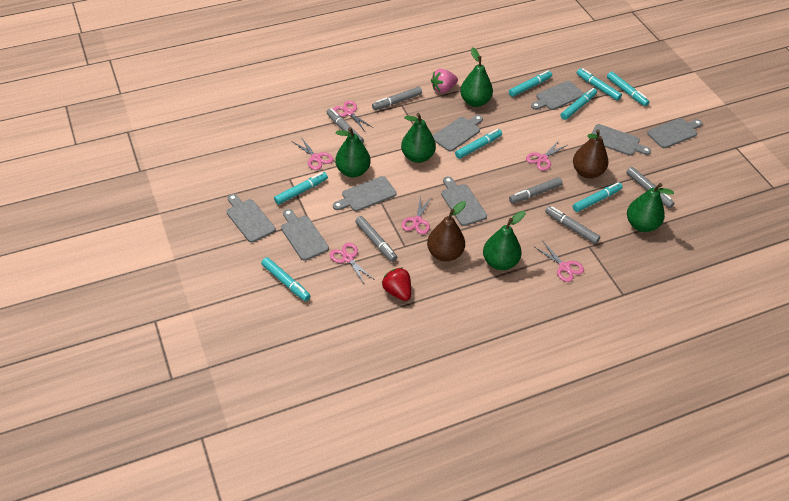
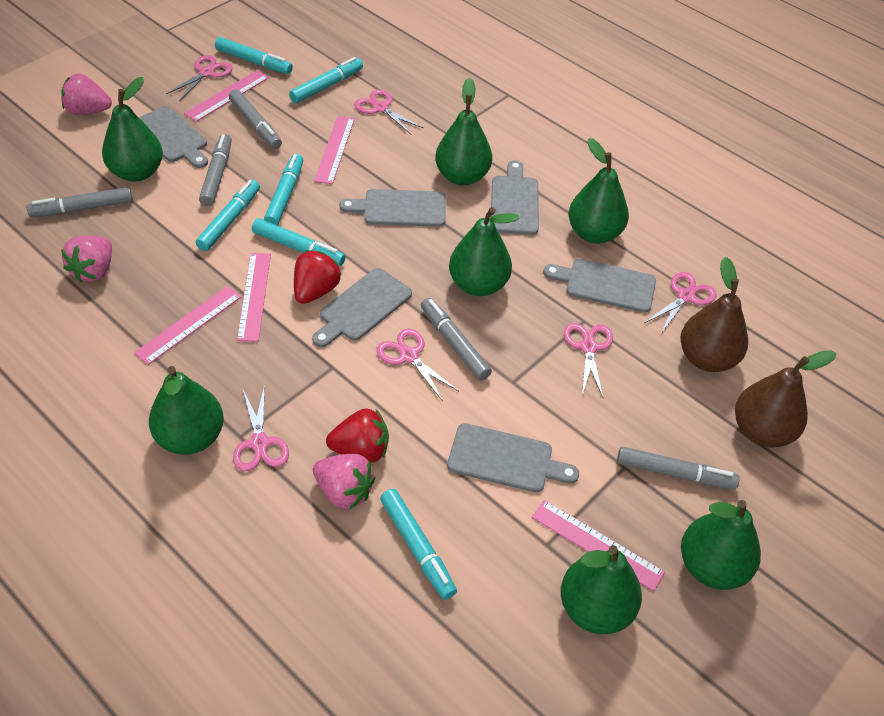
green pear: [335,127,371,177] [401,113,436,163] [460,47,493,107] [483,211,525,270] [627,183,674,232] = 5 -> [102,77,163,182] [149,366,224,455] [435,78,492,185] [449,207,520,296] [561,545,642,634] [568,138,629,244] [681,500,761,590] = 7
grey cutting board: [227,194,276,243] [281,209,329,261] [333,176,396,211] [433,115,483,151] [441,177,487,226] [531,81,584,110] [589,124,651,156] [647,118,702,148] = 8 -> [139,106,208,168] [312,268,412,347] [340,189,446,227] [447,423,579,492] [491,160,539,235] [543,259,656,313] = 6
grey marker: [327,108,364,143] [355,216,397,262] [372,87,422,110] [509,177,563,203] [545,206,600,244] [626,167,675,208] = 6 -> [27,187,133,218] [199,134,232,206] [229,89,282,149] [421,298,492,381] [617,446,740,490] = 5
pink ruler: none = 0 -> [134,286,241,365] [184,70,269,122] [237,253,271,342] [314,116,355,184] [532,500,665,591] = 5
pink strawberry: [431,69,458,93] = 1 -> [61,74,112,115] [61,236,112,283] [313,454,375,509] = 3
red strawberry: [382,267,411,301] = 1 -> [294,250,341,304] [326,409,389,463] = 2
turquoise marker: [261,257,310,301] [274,172,328,205] [455,129,502,159] [509,70,552,97] [561,88,597,120] [573,182,623,212] [577,68,622,101] [607,71,649,106] = 8 -> [196,180,260,251] [215,37,293,74] [252,218,346,266] [264,154,303,225] [289,57,363,103] [380,489,457,600] = 6

